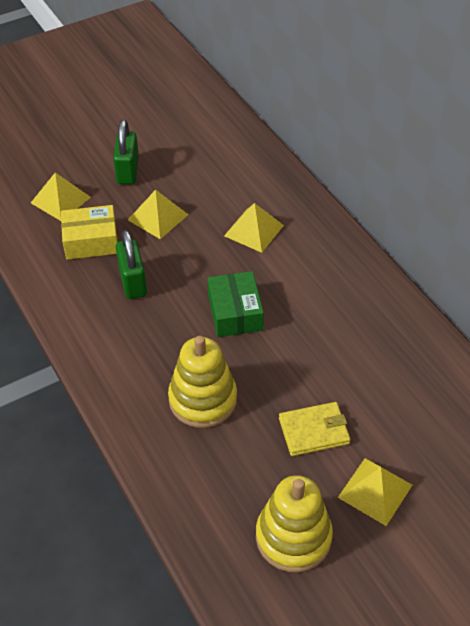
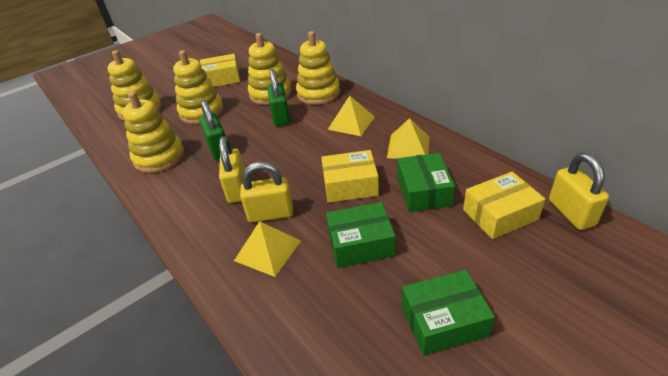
green box: [208,271,264,337] = 1 -> [326,202,396,268] [397,153,455,212] [402,270,495,356] = 3
yellow box: [61,205,118,260] = 1 -> [200,54,240,87] [321,150,379,203] [463,172,545,239] = 3
yellow padlock: none = 0 -> [219,136,245,203] [240,162,293,222] [549,153,609,230] = 3
yellow pyramid: [31,172,91,221] [128,190,189,239] [224,203,284,253] [338,458,412,526] = 4 -> [234,221,301,277] [328,96,375,136] [387,118,430,159] = 3
yellow stacking toy: [168,336,237,428] [256,475,333,572] = 2 -> [108,50,162,121] [123,92,184,173] [173,50,224,124] [248,33,292,105] [296,31,340,105] = 5
yellow wallet: [279,402,351,456] = 1 -> none = 0

